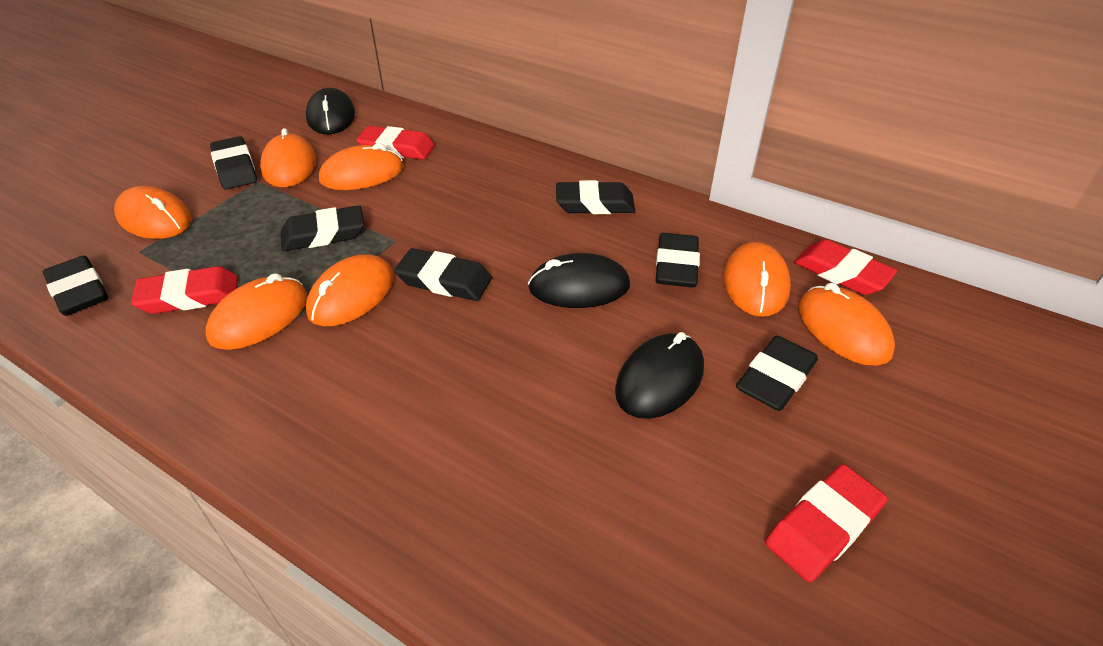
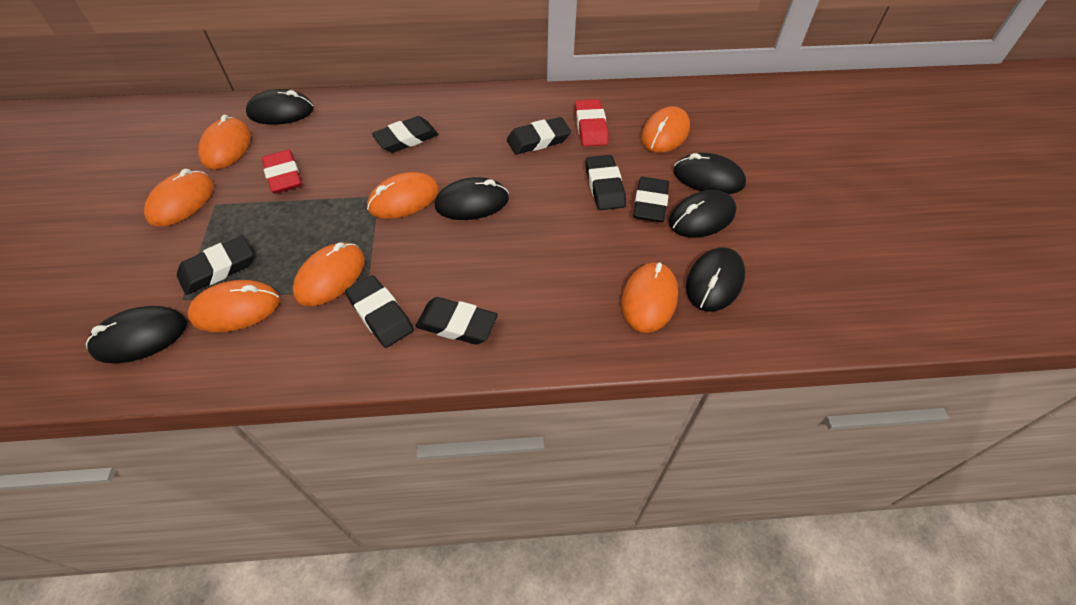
black mouse: [306,88,355,134] [528,253,630,308] [615,332,704,419] = 3 -> [86,306,187,363] [246,89,314,125] [435,177,509,220] [669,190,737,238] [674,153,746,194] [686,247,745,312] = 6
red eraser: [131,266,238,314] [356,126,435,160] [765,464,888,582] [794,239,897,295] = 4 -> [262,150,302,194] [575,99,609,146] = 2

